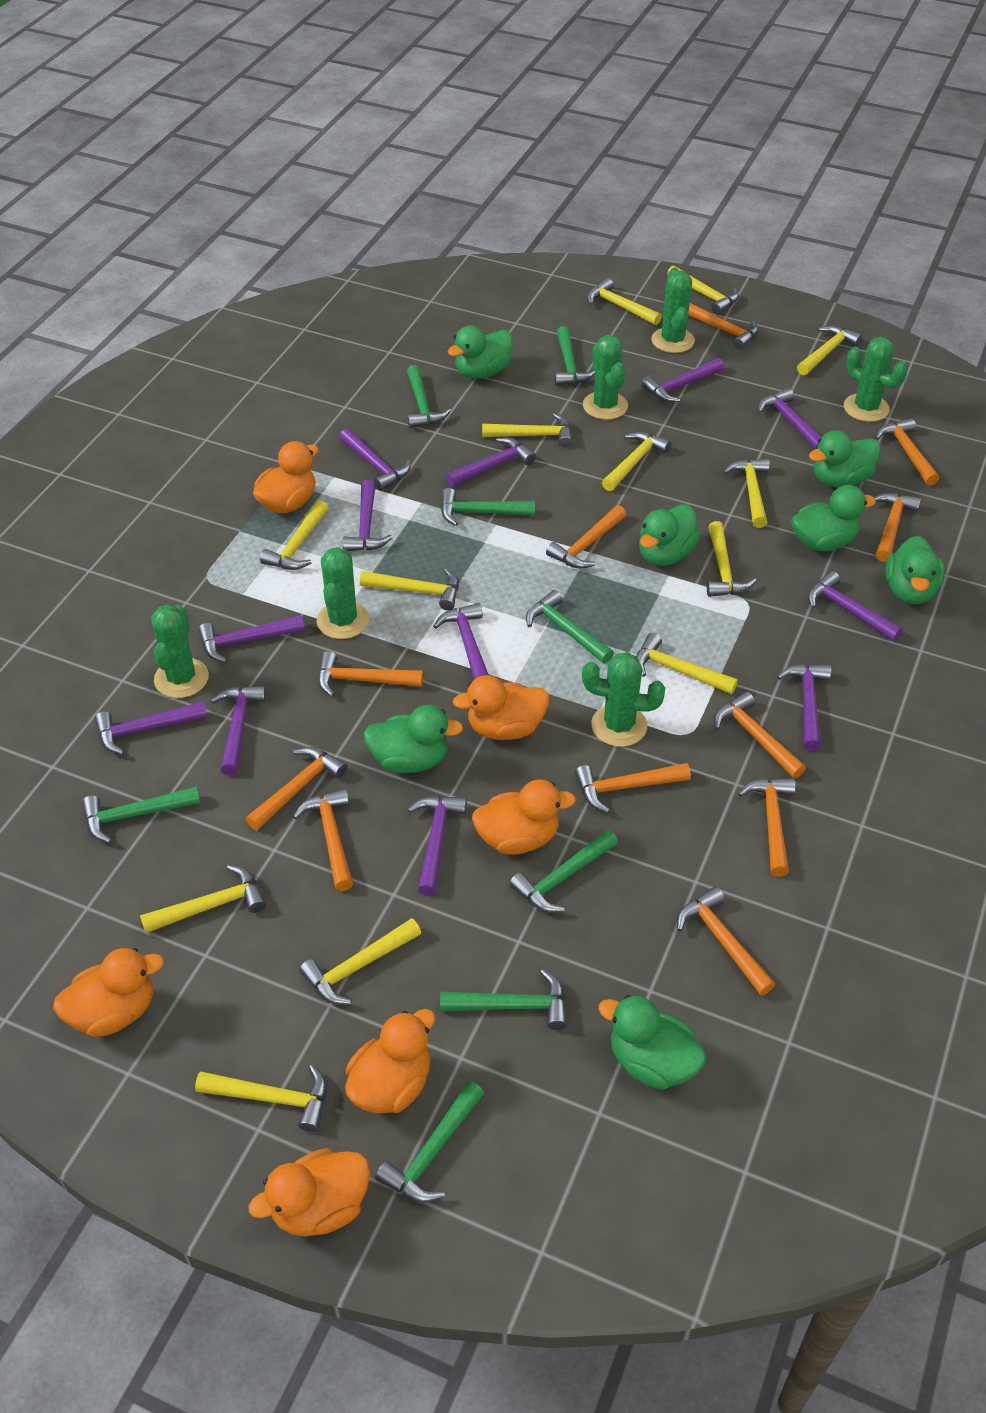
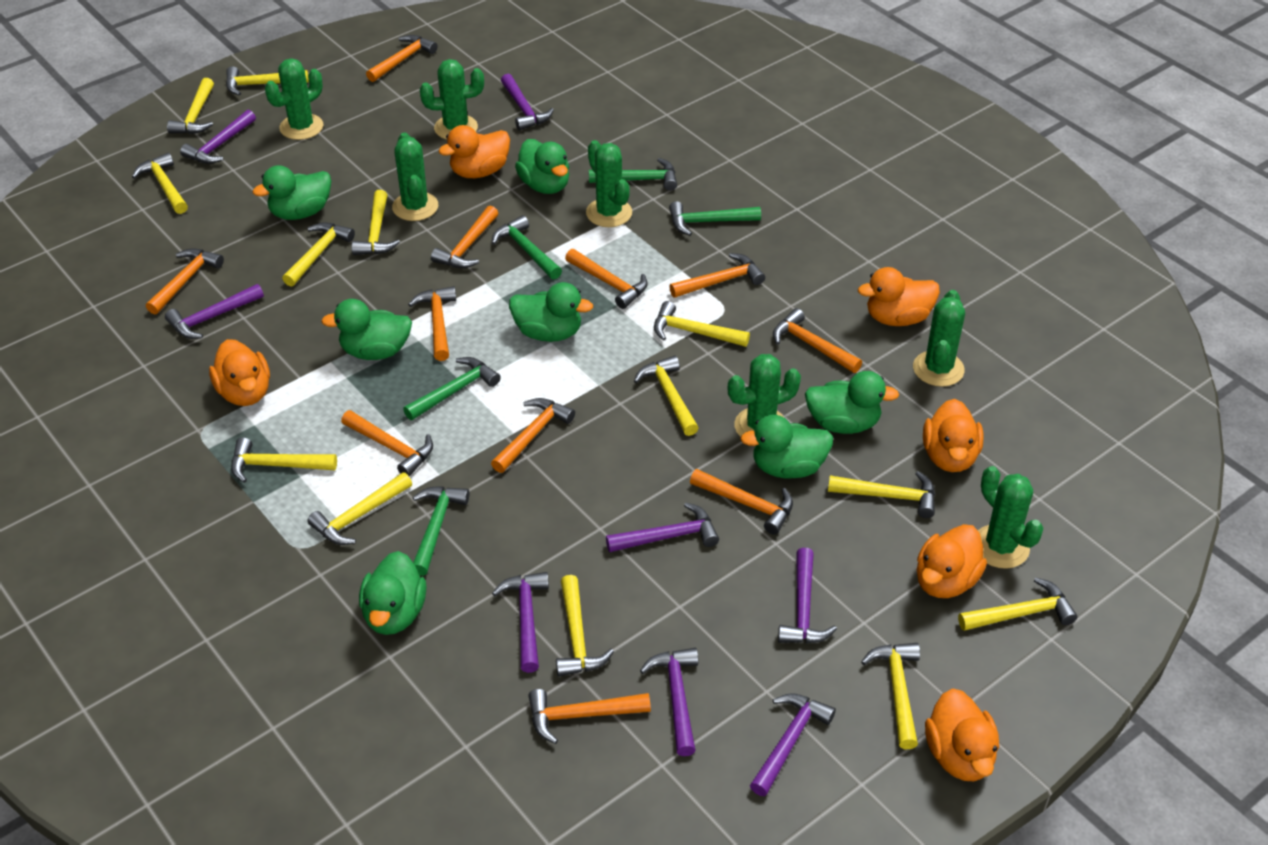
green cactus: [151,605,209,698] [317,547,369,639] [582,652,665,747] [583,335,628,420] [651,268,695,353] [844,337,908,422] = 6 -> [265,58,323,140] [392,132,438,221] [420,59,484,140] [586,140,632,227] [728,354,801,437] [913,290,965,387] [978,466,1044,569] = 7
green hammer: [82,786,200,843] [375,1081,484,1203] [407,365,451,428] [440,969,567,1030] [441,488,535,526] [509,829,618,913] [526,590,614,663] [554,326,595,386] = 8 -> [403,357,501,420] [412,486,469,576] [492,215,562,280] [589,158,677,191] [669,201,761,236] = 5
purple hammer: [94,701,207,755] [198,615,305,663] [210,686,267,775] [340,428,411,491] [343,480,393,551] [407,796,467,896] [433,603,489,679] [446,437,536,487] [641,358,724,402] [758,388,822,449] [777,664,831,751] [808,571,903,641] = 12 -> [165,284,264,339] [180,110,256,164] [492,572,549,673] [501,74,554,131] [606,503,719,552] [640,648,698,756] [750,693,836,796] [778,548,837,643] = 8

